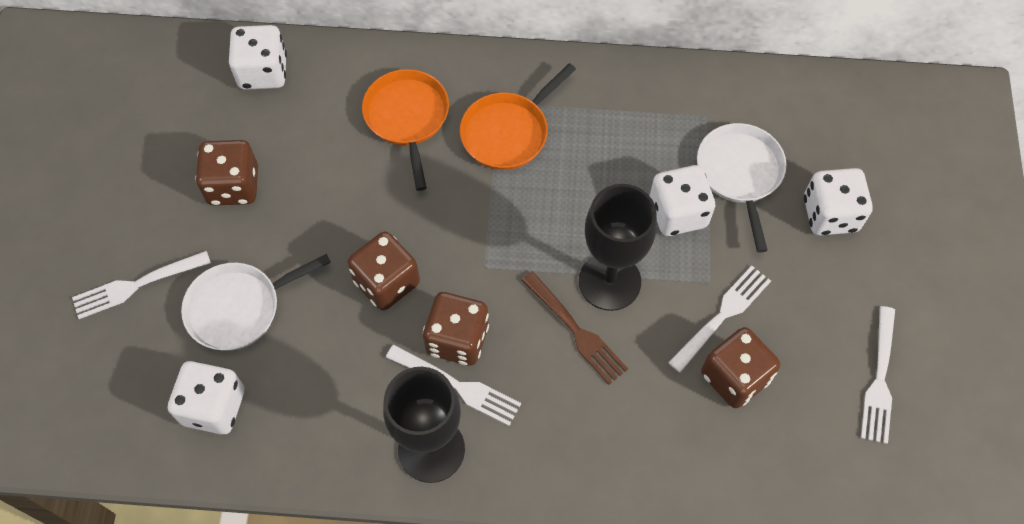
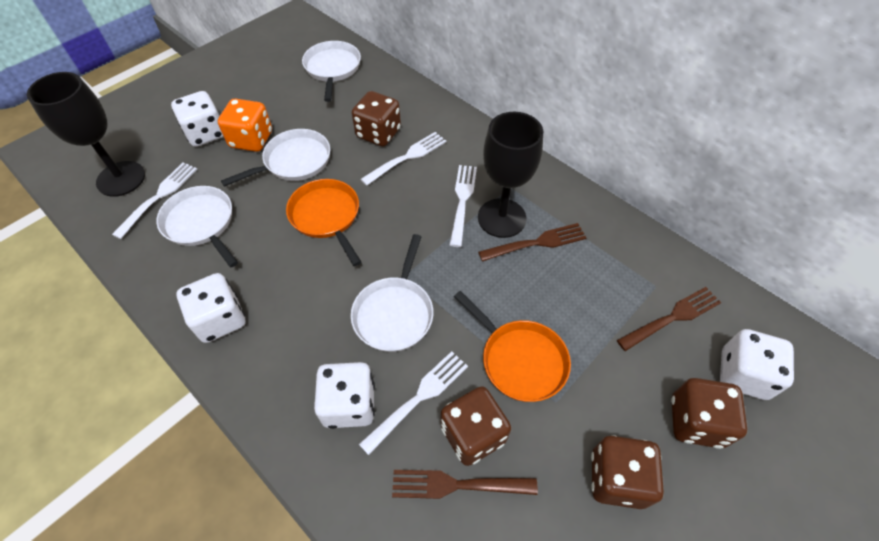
brown fork: [521,271,628,385] = 1 -> [392,470,538,499] [478,223,586,262] [617,287,721,351] = 3
orange dice: none = 0 -> [218,99,272,152] = 1
white pan: [181,254,331,351] [697,123,786,252] = 2 -> [156,186,238,267] [221,129,330,187] [302,41,361,102] [351,234,433,352] = 4

